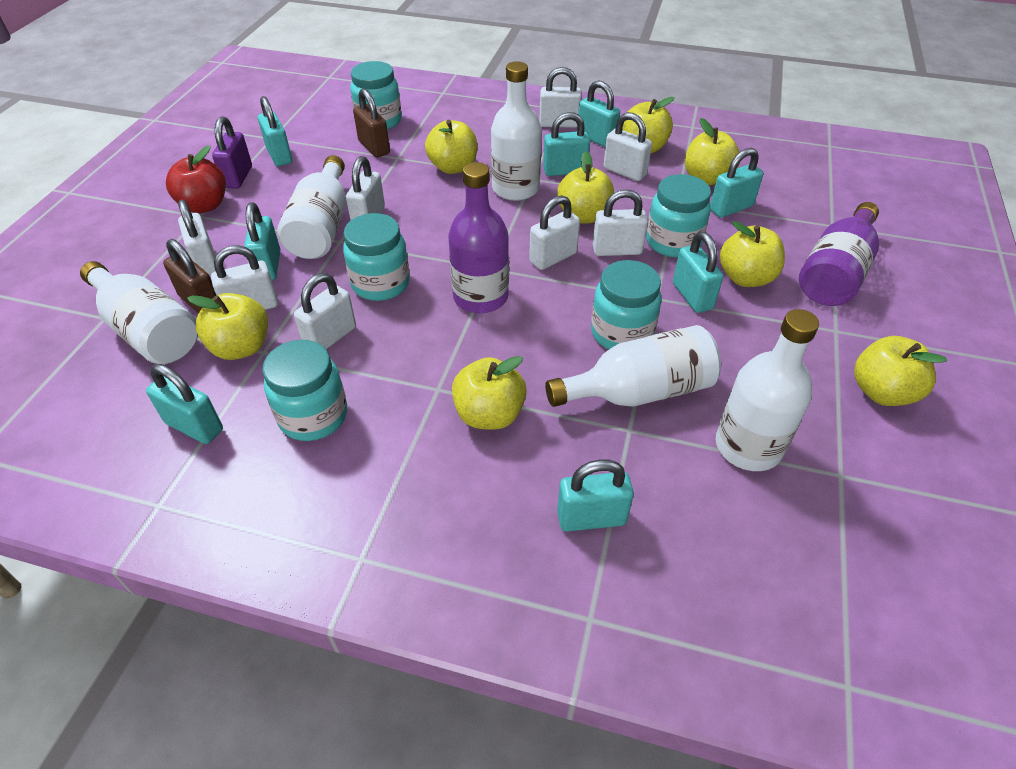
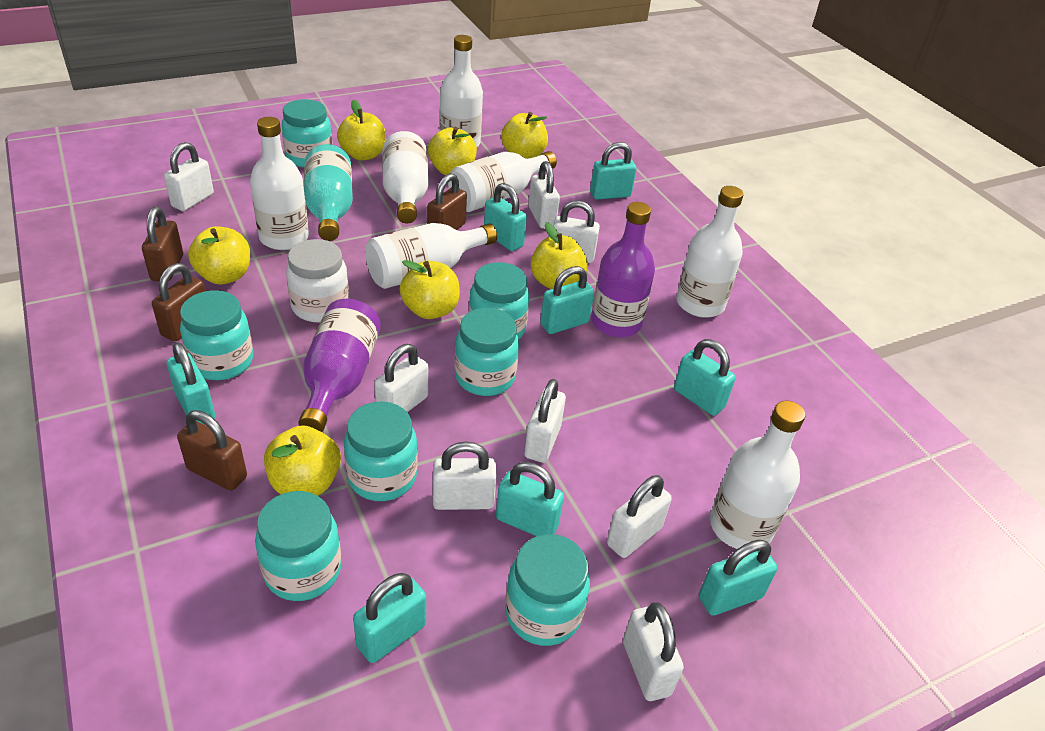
brown padlock: [163,239,216,314] [353,88,390,157] = 2 -> [142,207,183,281] [152,263,205,341] [177,410,247,491] [427,173,467,230] = 4
purple padlock: [212,117,252,189] = 1 -> none = 0
red apple: [166,146,226,213] = 1 -> none = 0
turquoise bottle: none = 0 -> [304,144,353,241] = 1
turquoise jar: [262,340,347,441] [343,213,410,301] [350,61,402,130] [591,260,661,349] [646,174,711,258] = 5 -> [180,290,253,380] [255,491,341,601] [281,99,333,167] [344,402,418,501] [455,308,519,396] [469,262,529,339] [505,534,590,646] = 7
white bottle: [80,261,198,364] [277,155,346,259] [491,61,542,201] [545,325,721,407] [716,309,819,471] = 5 -> [250,117,309,250] [365,223,497,289] [382,131,429,223] [439,35,483,147] [448,151,557,212] [676,186,744,318] [710,401,805,549] = 7
white jar: none = 0 -> [286,239,349,323] = 1
yellow apple: [187,293,268,360] [425,120,477,174] [452,356,527,430] [557,151,614,224] [622,97,674,153] [685,118,740,185] [720,221,785,287] [854,336,947,406] = 8 -> [188,226,250,284] [264,425,341,496] [337,100,386,160] [400,260,460,319] [428,127,477,175] [501,112,548,159] [531,222,588,289] = 7

